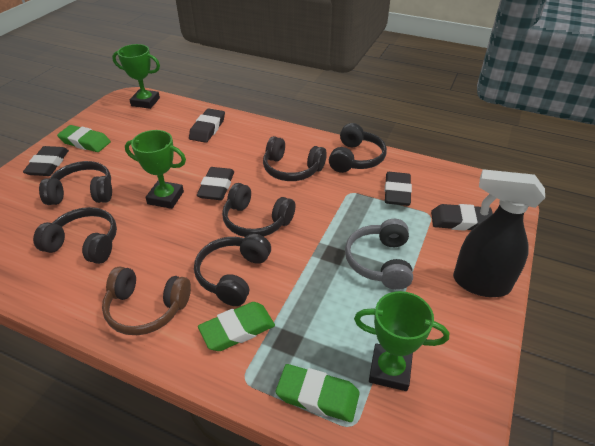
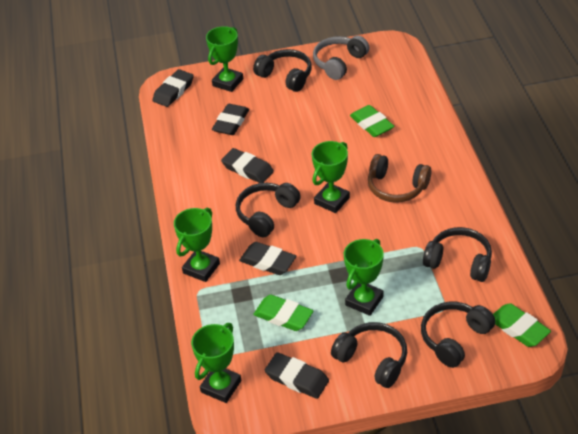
black headphones: [33,207,117,264] [39,161,112,205] [194,234,271,306] [222,183,296,237] [263,136,327,181] [329,123,387,173] = 6 -> [236,183,301,238] [253,49,312,92] [331,322,407,388] [421,302,496,368] [423,227,492,282] = 5
black spray bottle: [453,169,545,297] = 1 -> none = 0
green trophy: [112,44,160,109] [125,130,186,209] [354,291,450,391] = 3 -> [174,208,220,282] [191,323,241,403] [206,26,243,92] [312,141,350,213] [344,239,384,316] = 5

